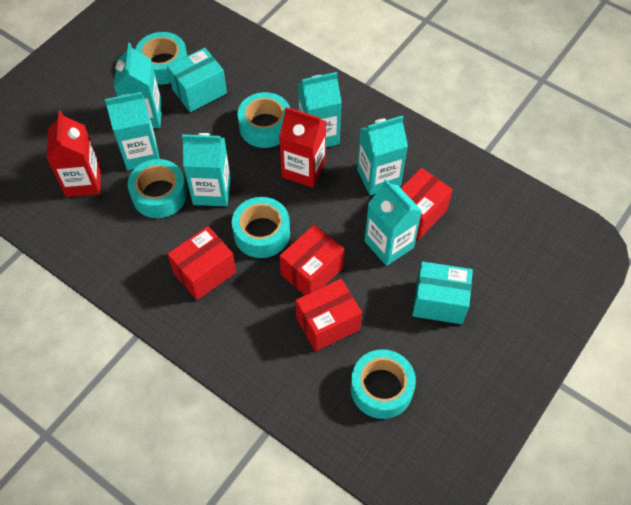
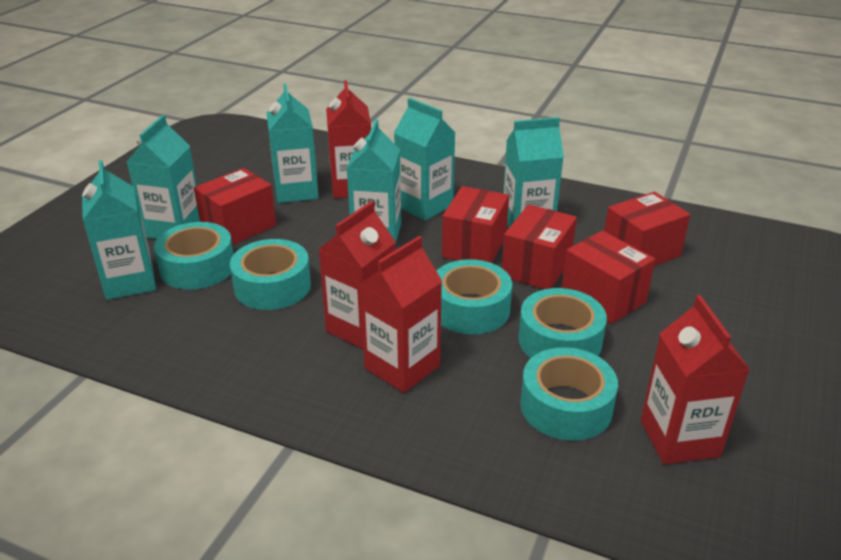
red box: [167,226,236,300] [279,224,344,295] [295,279,362,352] [401,168,453,240] = 4 -> [194,168,276,245] [442,186,509,263] [502,204,577,289] [562,231,655,324] [604,192,690,266] = 5
red carton: [46,111,101,197] [279,107,326,188] = 2 -> [318,201,395,350] [326,80,371,198] [360,236,442,393] [641,295,750,465] = 4
turquoise box: [167,48,227,112] [412,261,473,324] = 2 -> none = 0

